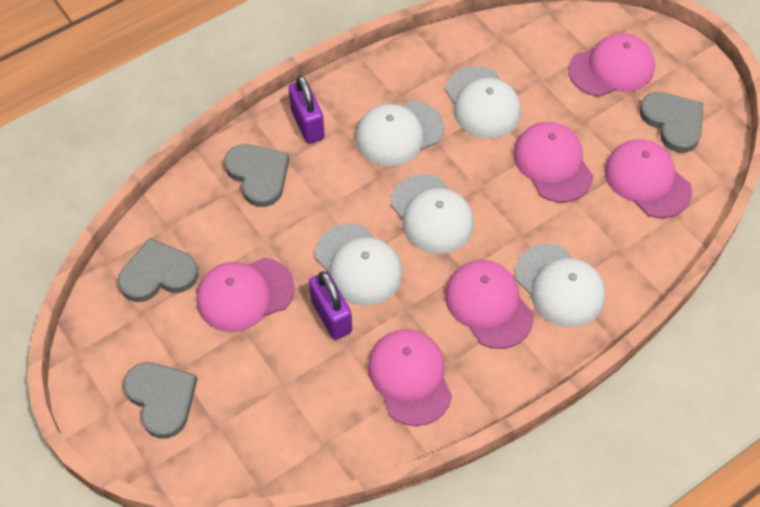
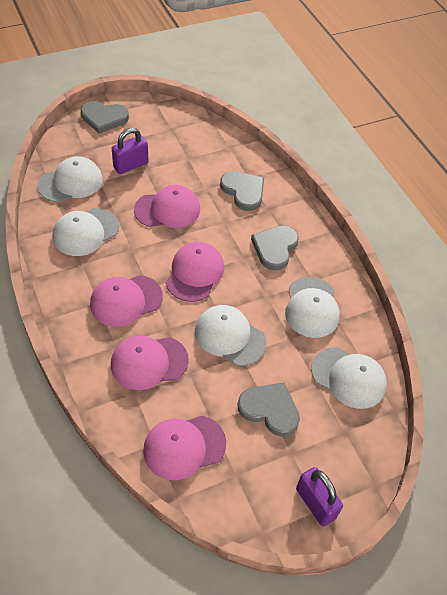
pink cap: [196,258,295,332] [368,329,452,426] [445,260,533,349] [513,122,593,202] [568,33,655,97] [604,139,692,218] = 6 -> [90,275,163,327] [111,335,189,390] [134,185,200,228] [143,416,226,480] [166,242,224,302] = 5

